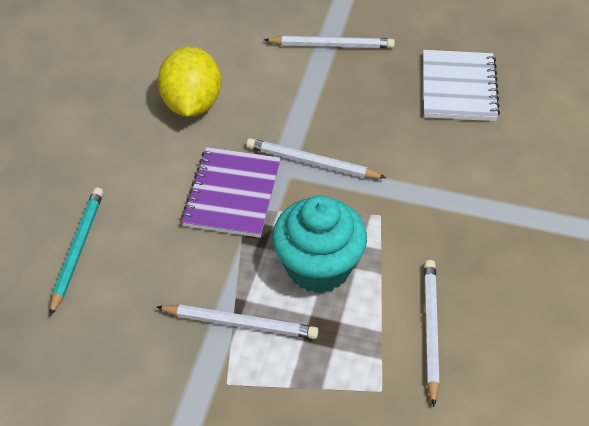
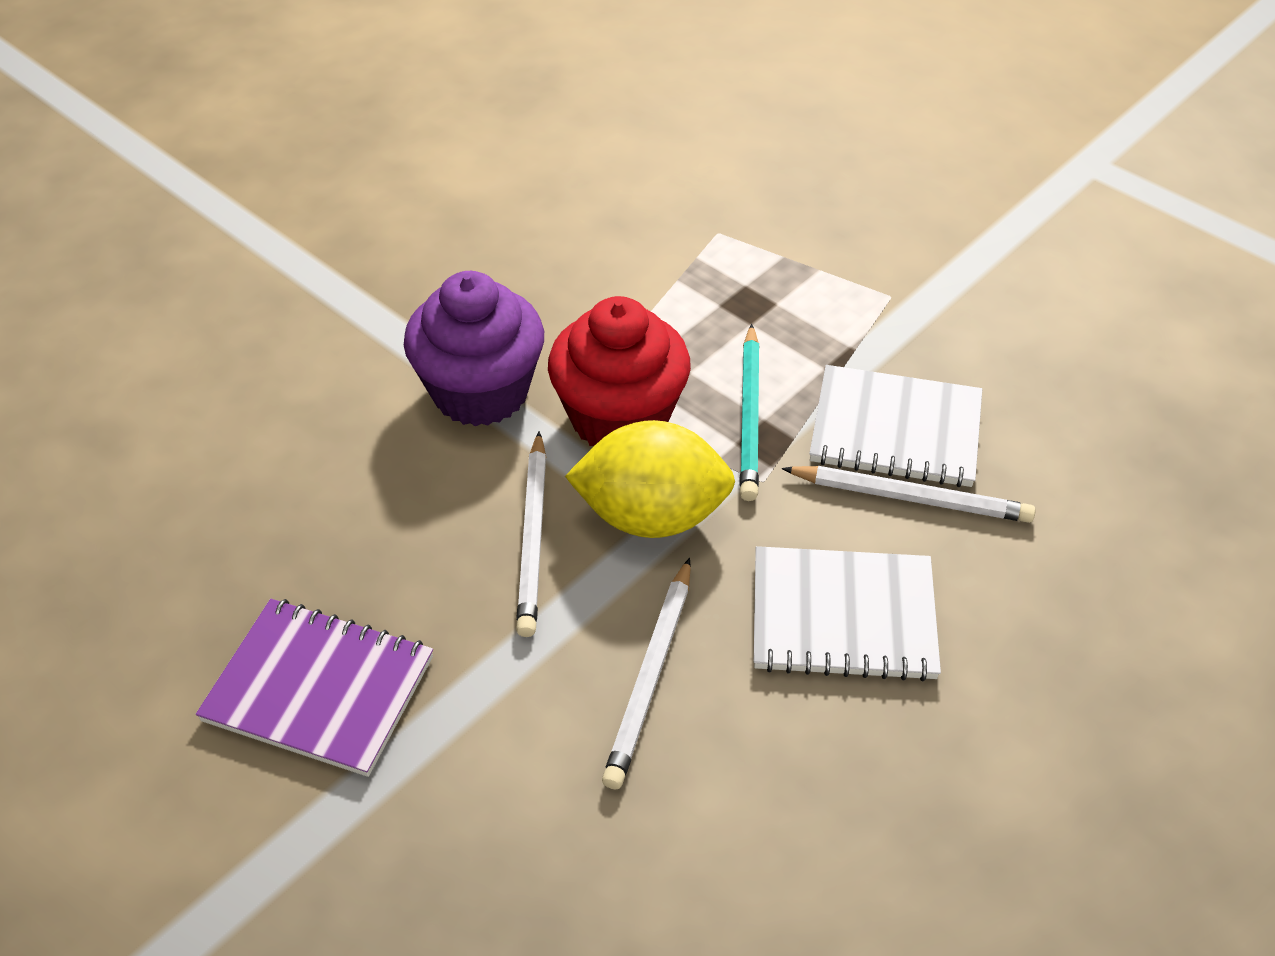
purple cupcake: none = 0 -> [404,271,544,426] = 1
red cupcake: none = 0 -> [548,296,691,446] = 1
turquoise cupcake: [272,196,367,293] = 1 -> none = 0
white notebook: [423,50,500,121] = 1 -> [754,546,941,682] [809,365,982,487] = 2
white pencil: [156,305,319,339] [246,138,386,179] [264,36,395,48] [424,260,440,407] = 4 -> [516,431,546,637] [602,558,691,789] [782,466,1036,523] = 3

